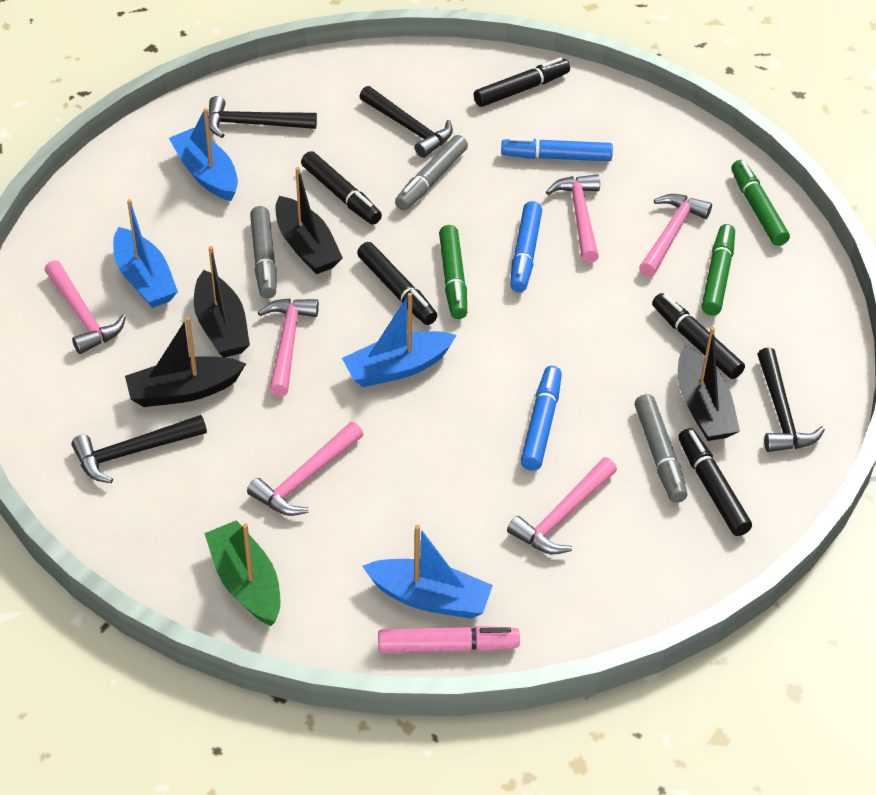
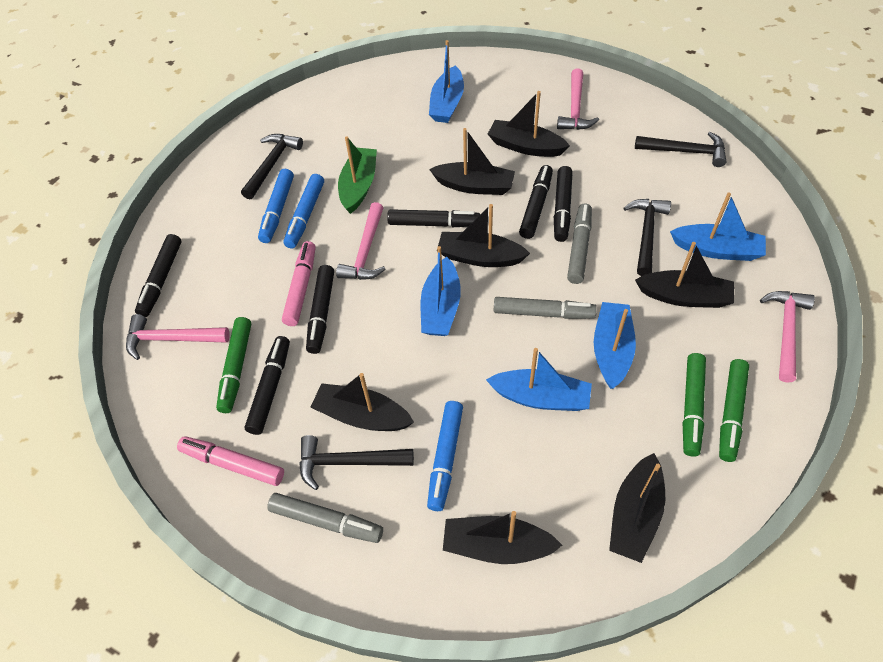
black boat: [125,317,246,407] [194,246,250,358] [275,167,343,274] [678,327,740,441] = 4 -> [310,373,414,431] [429,128,515,195] [438,204,530,267] [443,511,562,564] [488,91,570,157] [609,453,665,563] [635,242,735,308] = 7
black marker: [301,151,382,225] [357,242,437,325] [474,57,570,107] [652,293,745,379] [678,428,752,536] = 5 -> [135,234,181,317] [245,336,290,435] [306,265,334,354] [387,209,480,227] [519,165,553,239] [554,166,573,242] = 6
blue boat: [113,199,178,308] [169,108,238,201] [342,293,457,387] [362,525,493,619] = 4 -> [421,246,461,336] [429,40,464,123] [486,348,592,411] [594,302,636,389] [670,192,766,261] = 5
pink hammer: [44,260,126,354] [247,422,363,516] [258,298,319,397] [507,457,617,554] [546,174,600,263] [639,194,712,277] = 6 -> [126,314,229,360] [336,202,386,280] [557,68,599,130] [760,291,815,383] = 4
pink marker: [378,626,520,653] = 1 -> [177,436,284,486] [282,241,316,326] = 2

